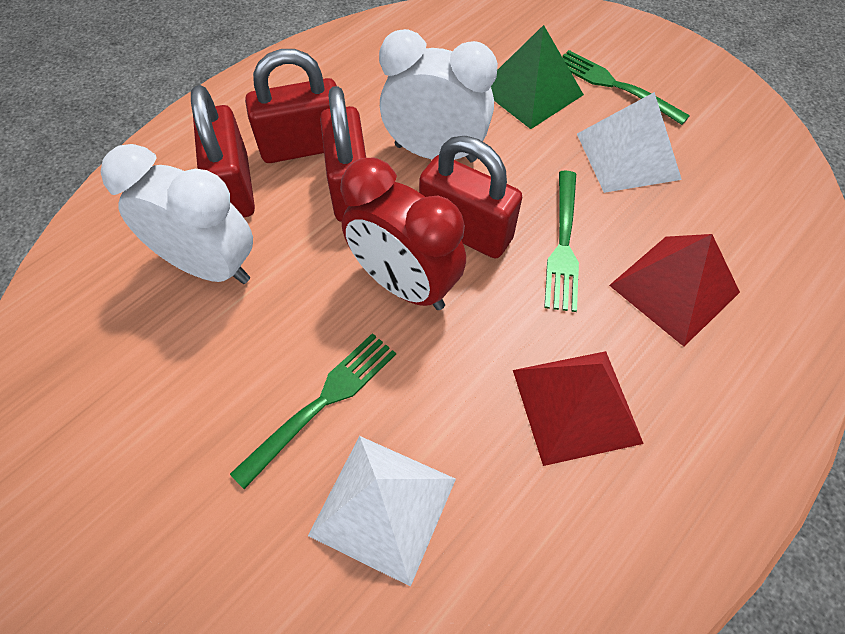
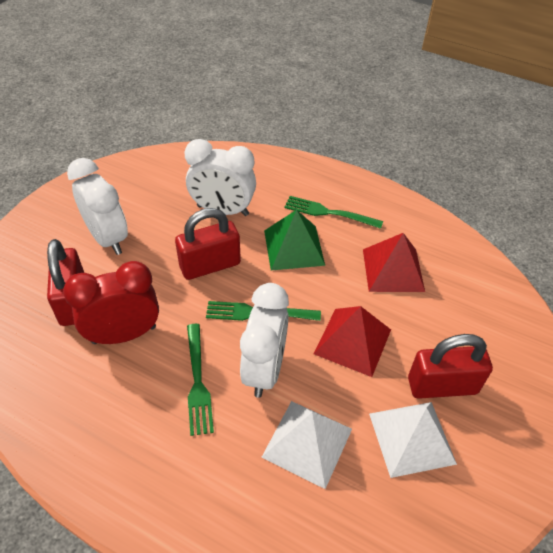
red padlock: [191,85,255,217] [245,49,337,163] [320,86,366,222] [419,136,522,258] = 4 -> [47,239,84,326] [175,208,241,280] [408,334,493,399] = 3
white clock: [101,144,253,284] [379,29,498,162] = 2 -> [67,158,128,255] [185,139,256,216] [240,283,289,398] = 3

